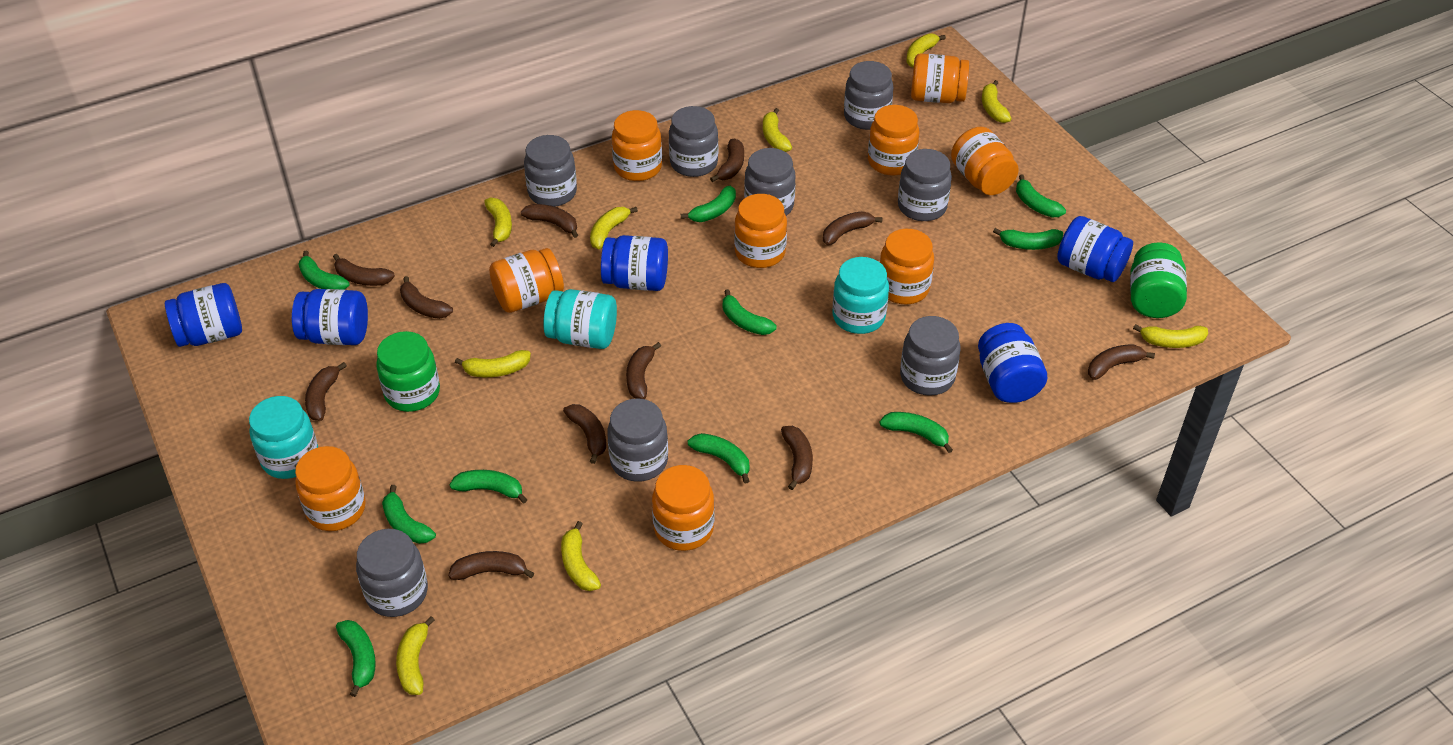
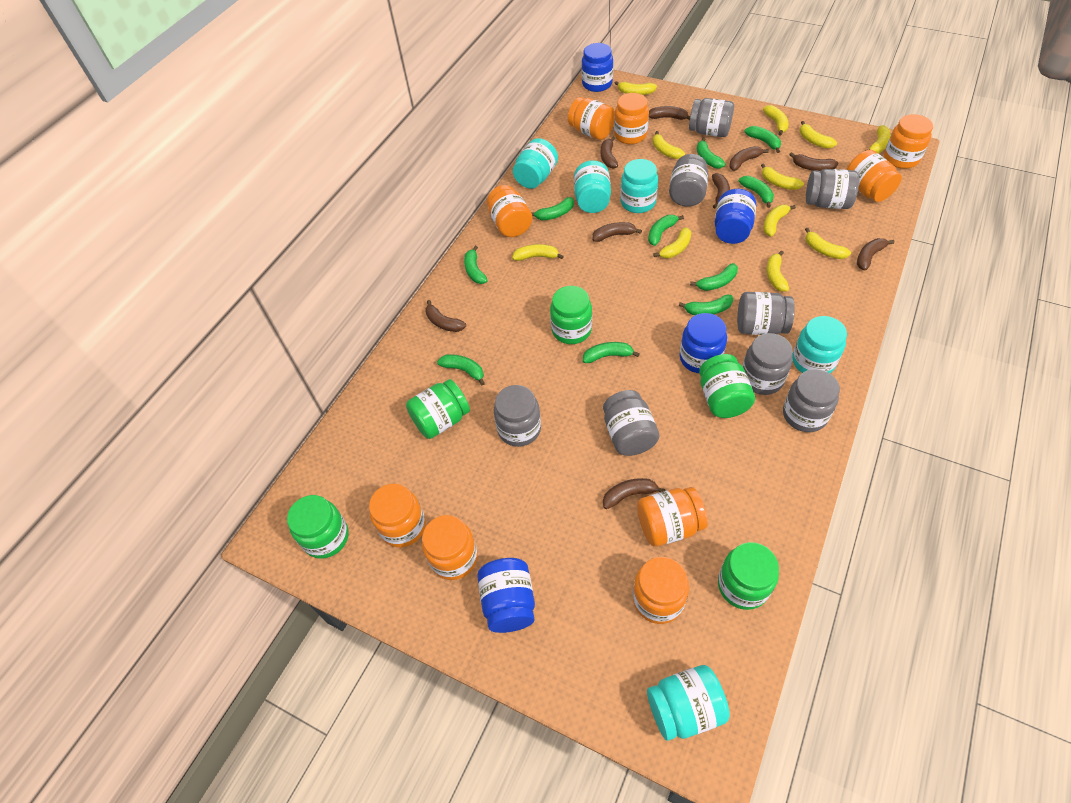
blue jar: [165,283,242,347] [292,289,368,345] [601,235,668,291] [978,323,1047,403] [1057,216,1133,282] = 5 -> [477,558,535,633] [582,43,613,92] [680,313,727,373] [715,189,756,244] = 4
brown banana: [305,362,347,421] [333,254,395,286] [400,276,453,319] [448,551,534,580] [521,204,578,238] [563,404,606,464] [626,342,661,399] [710,138,744,182] [781,426,813,490] [823,211,883,245] [1088,344,1155,380] = 11 -> [425,300,466,332] [592,222,642,242] [601,136,618,169] [603,478,666,509] [649,106,690,120] [712,173,730,208] [729,146,769,171] [789,152,838,171] [857,238,894,271] = 9
green jar: [376,331,440,412] [1130,242,1187,318] = 2 -> [287,495,349,559] [406,379,470,439] [550,286,592,344] [699,354,755,418] [718,542,779,610] = 5
turquoise jar: [249,396,318,479] [543,289,617,349] [833,257,889,334] = 3 -> [513,138,558,189] [574,160,611,213] [620,159,658,213] [647,665,730,741] [792,316,847,373] = 5
yellow banana: [396,616,435,695] [455,350,531,377] [484,198,512,247] [561,521,601,591] [590,207,638,249] [763,108,792,152] [907,33,946,68] [982,80,1012,123] [1133,324,1208,348] = 9 -> [512,244,564,261] [614,81,657,95] [653,131,685,159] [653,227,691,258] [761,164,804,190] [763,105,789,136] [763,205,796,237] [767,250,789,292] [800,121,837,148] [805,228,851,259] [865,125,891,153] = 11

